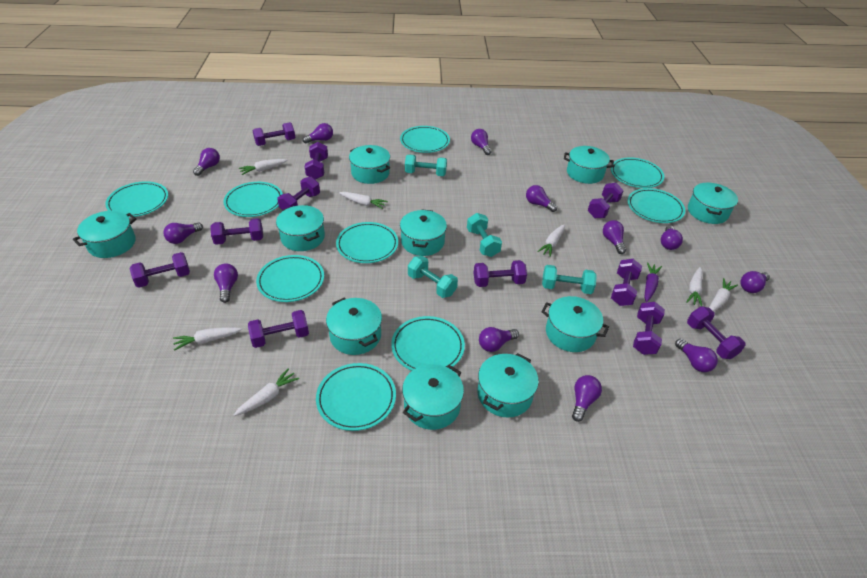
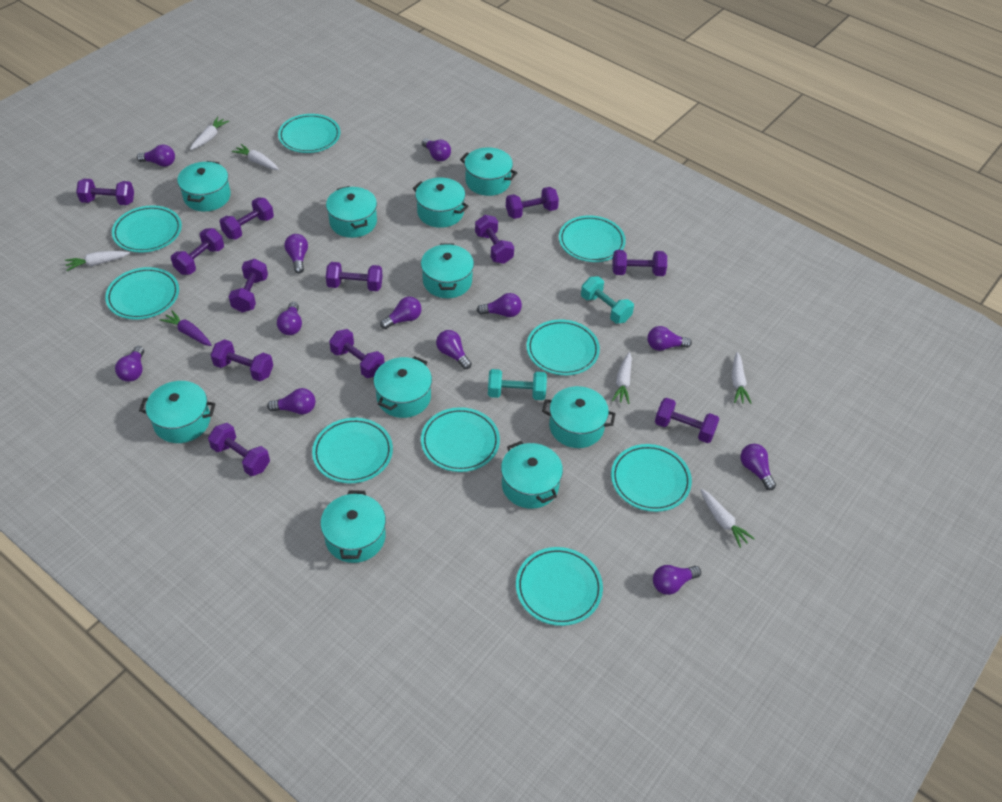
purple dumbbell: [129,252,190,288] [210,218,263,245] [248,310,309,348] [253,122,295,146] [278,177,320,210] [305,142,328,180] [474,260,527,287] [588,183,624,218] [611,259,642,306] [633,302,665,355] [687,306,745,359] = 11 -> [76,179,134,205] [171,228,224,275] [208,423,270,476] [211,339,273,381] [220,197,274,240] [229,259,268,313] [326,262,383,291] [329,329,384,378] [475,215,514,264] [506,187,559,219] [612,250,667,276] [655,398,719,443] = 12
turquoise dumbbell: [405,155,447,176] [408,256,458,298] [467,213,502,257] [542,265,597,294] = 4 -> [488,369,547,400] [581,276,634,324] = 2
white carrot: [173,327,242,351] [234,368,299,416] [239,159,288,175] [339,192,388,209] [537,224,565,257] [686,267,702,306] [709,278,738,312] = 7 -> [65,251,130,271] [190,117,229,150] [232,144,279,170] [612,352,632,404] [701,489,755,548] [732,352,752,404] = 6

